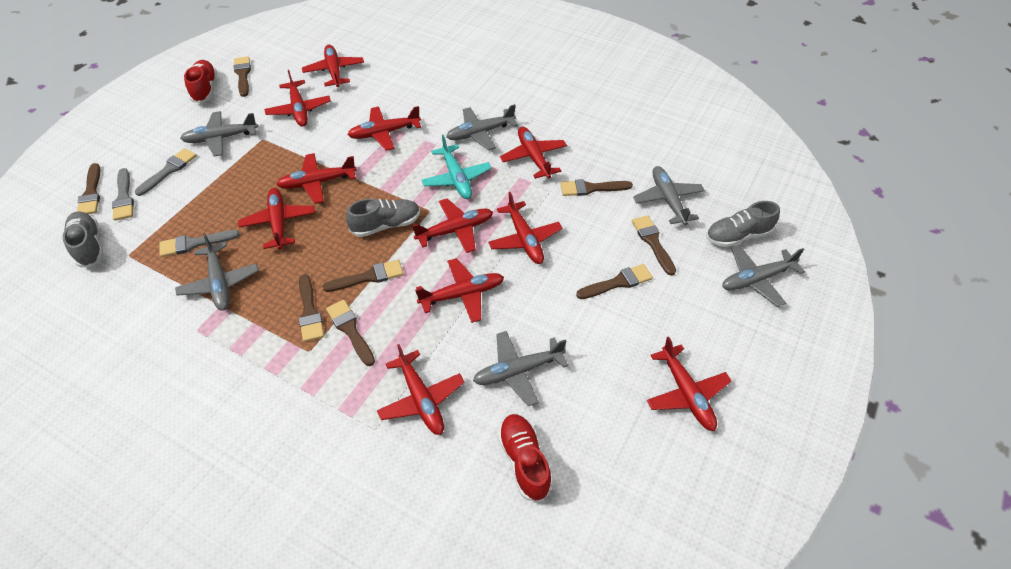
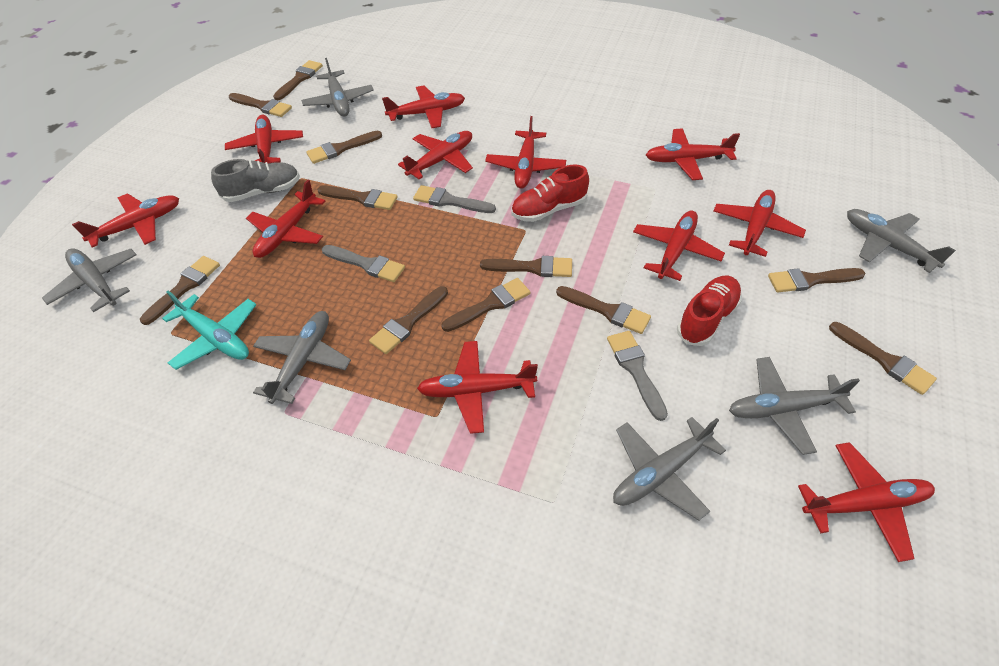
brown brush: [77,163,100,214] [234,56,251,97] [299,274,324,342] [323,260,403,292] [326,300,375,366] [560,179,633,196] [576,264,653,299] [632,215,676,276] = 8 -> [140,256,220,325] [229,93,292,117] [273,60,323,100] [306,131,382,164] [317,186,398,210] [369,286,448,354] [441,278,530,332] [480,256,572,277] [556,286,651,334] [768,268,865,292] [829,322,937,395] = 11
grey shoe: [63,211,104,267] [346,198,420,237] [706,201,780,247] = 3 -> [211,159,300,202] = 1

